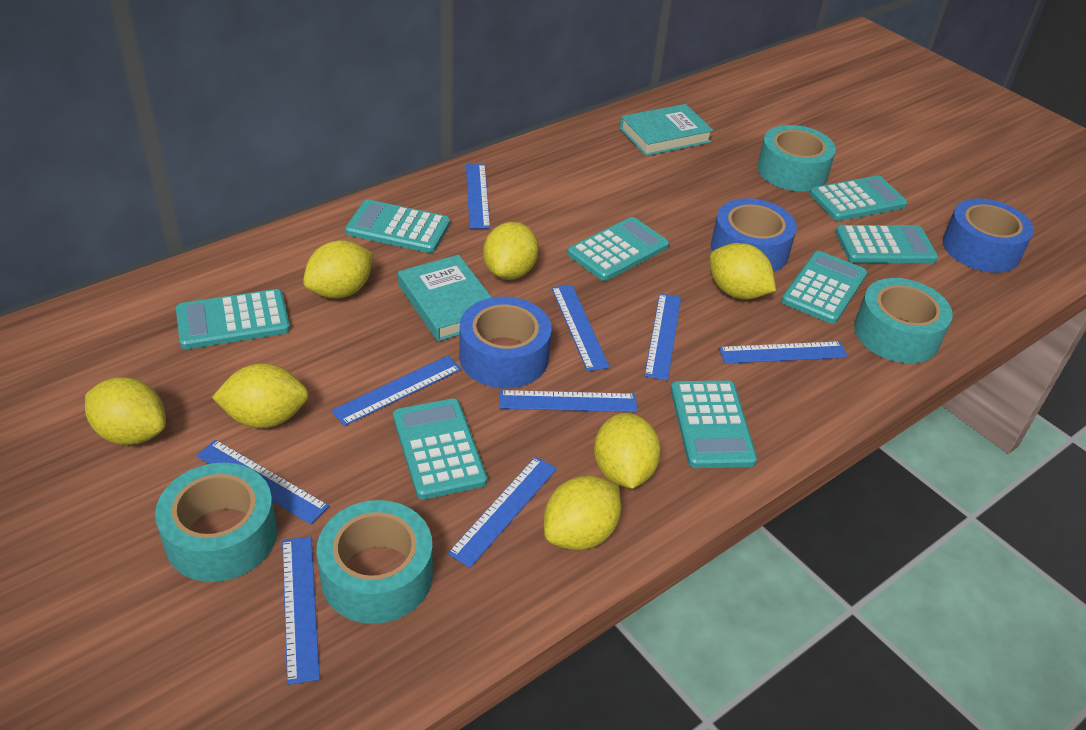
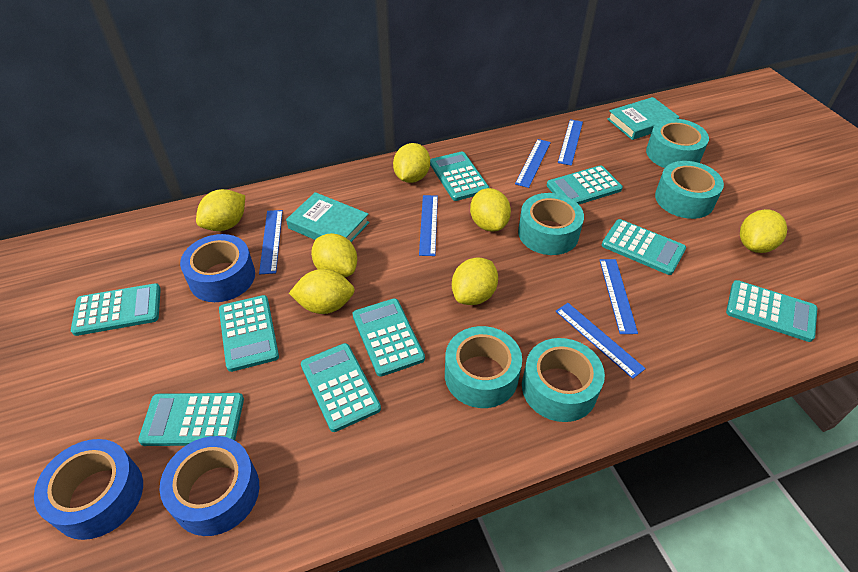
blue ruler: [196,440,329,524] [282,536,320,685] [331,356,461,426] [448,457,557,568] [466,164,490,229] [500,390,638,412] [551,285,610,371] [644,293,681,381] [719,341,848,364] = 9 -> [259,210,283,274] [419,195,438,256] [515,139,551,188] [556,303,646,379] [558,119,583,166] [600,259,638,334] = 6
turquoise calculator: [176,289,290,349] [345,199,450,253] [393,398,487,500] [567,217,669,281] [671,381,757,468] [781,251,867,324] [809,175,908,221] [835,225,938,263] = 8 -> [71,283,161,336] [138,393,244,446] [219,295,279,372] [301,343,381,432] [352,298,425,377] [430,151,489,201] [547,165,623,204] [602,219,686,275] [726,280,817,342] = 9
turquoise tape: [155,463,277,582] [317,500,433,624] [757,125,836,191] [854,278,953,363] = 4 -> [445,326,522,408] [518,193,584,255] [522,338,605,422] [646,118,709,168] [655,161,724,219] = 5

